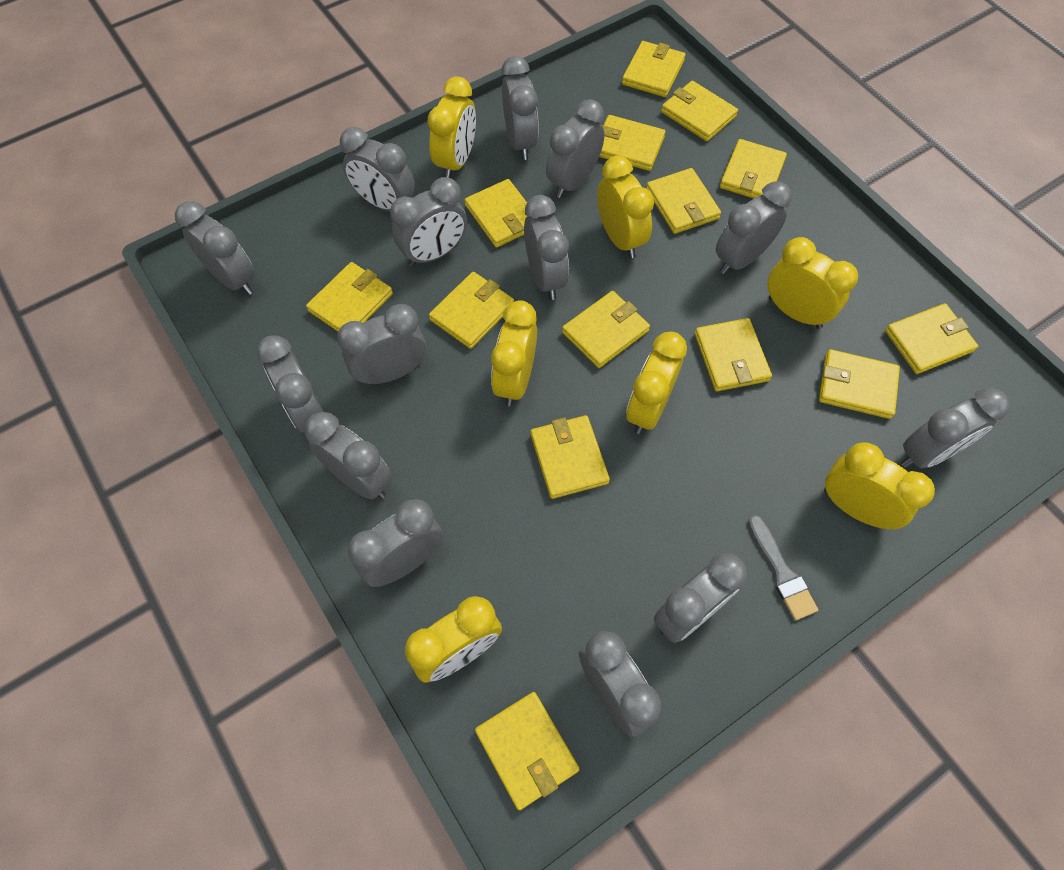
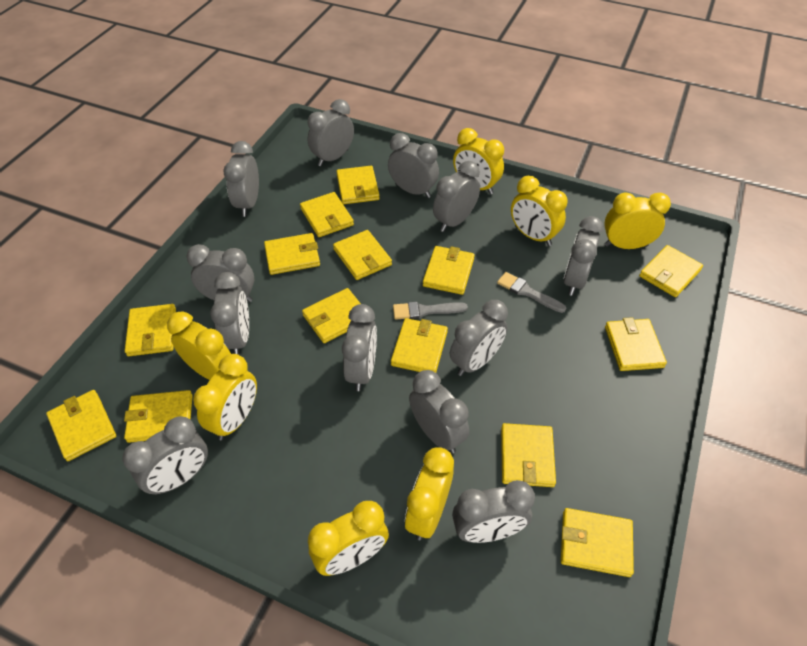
grey brush: [748,515,818,621] = 1 -> [393,302,468,320] [497,272,566,313] = 2
grey clock: [175,201,255,295] [257,335,323,432] [304,412,392,499] [337,304,426,385] [340,127,415,211] [348,499,443,587] [390,177,467,267] [501,56,539,160] [524,195,569,300] [546,99,605,198] [579,631,661,737] [653,553,747,643] [716,182,792,274] [901,388,1010,468] = 14 -> [122,416,208,495] [187,244,255,302] [210,272,249,355] [223,141,259,217] [308,99,354,166] [342,304,377,391] [388,133,439,198] [409,370,469,453] [433,161,480,232] [450,300,508,376] [452,480,535,543] [564,216,604,296] = 12

